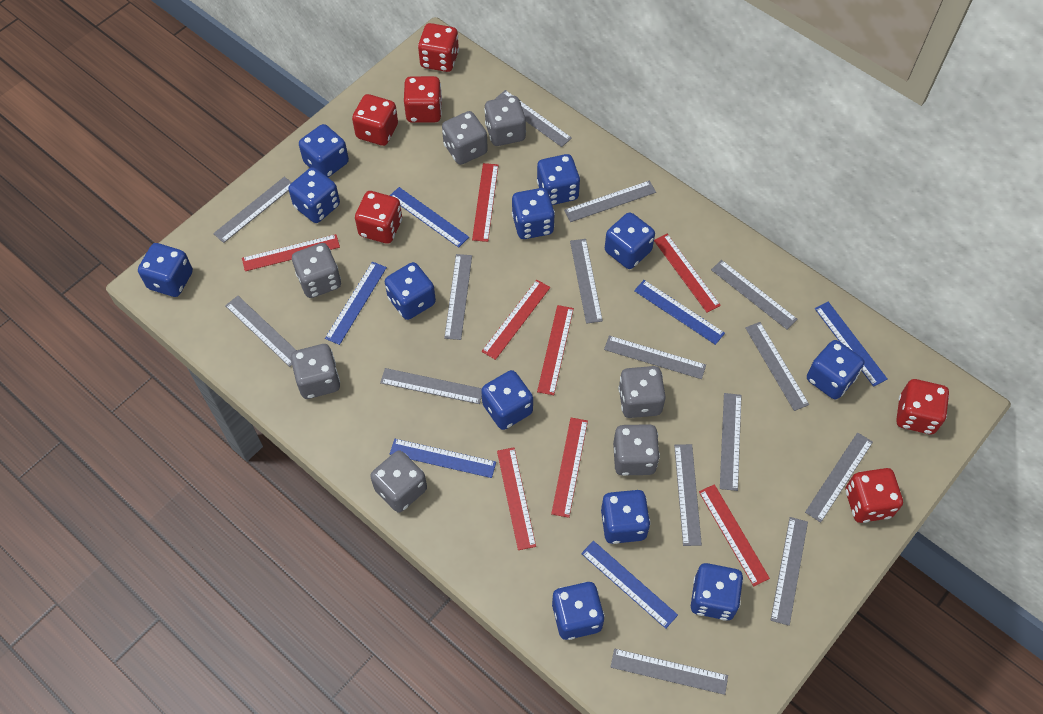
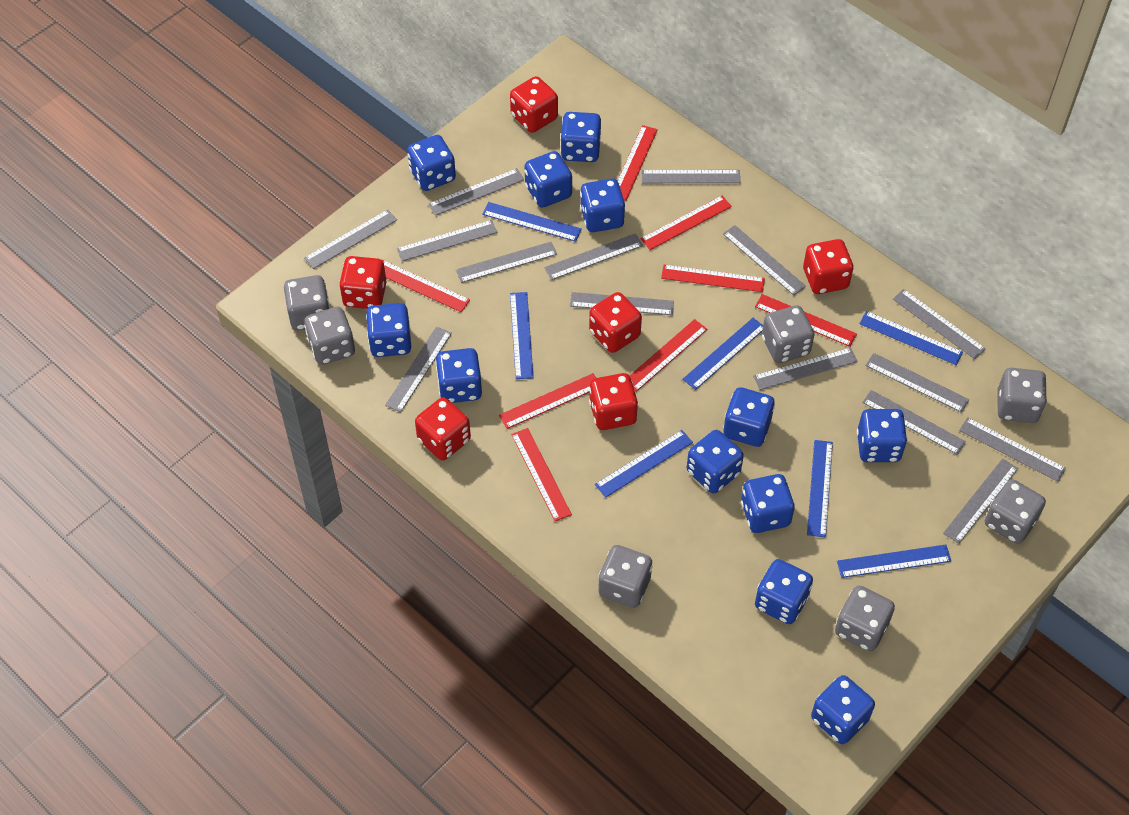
blue ruler: [325,261,387,345] [390,187,469,248] [390,439,496,478] [581,541,678,629] [634,280,725,345] [815,302,887,387] = 6 -> [482,202,582,242] [510,292,534,379] [595,430,693,498] [683,318,763,390] [807,440,833,538] [837,545,951,578] [859,311,963,365] = 7

